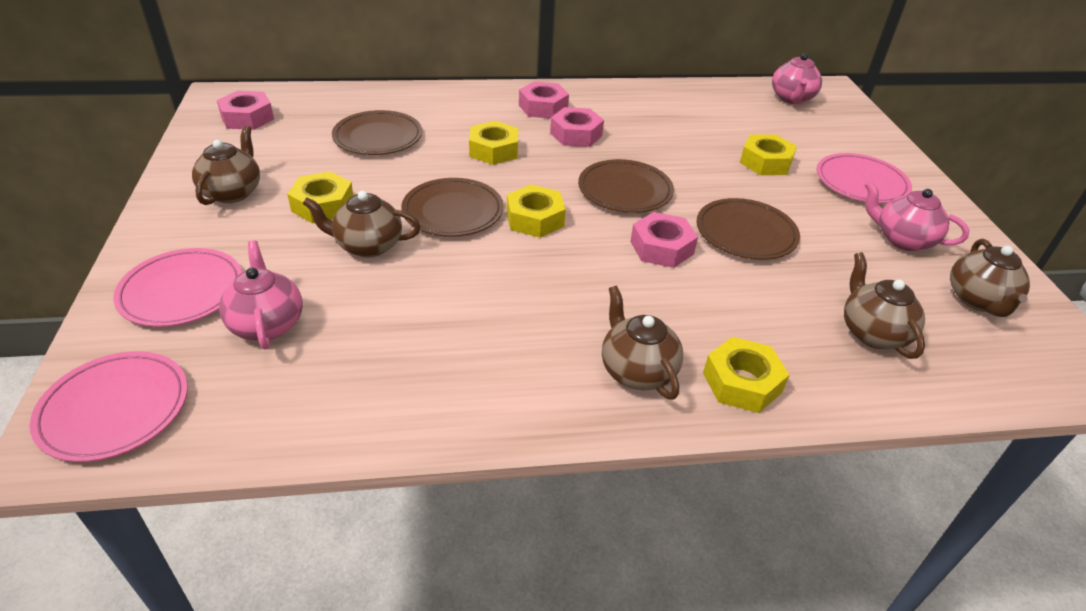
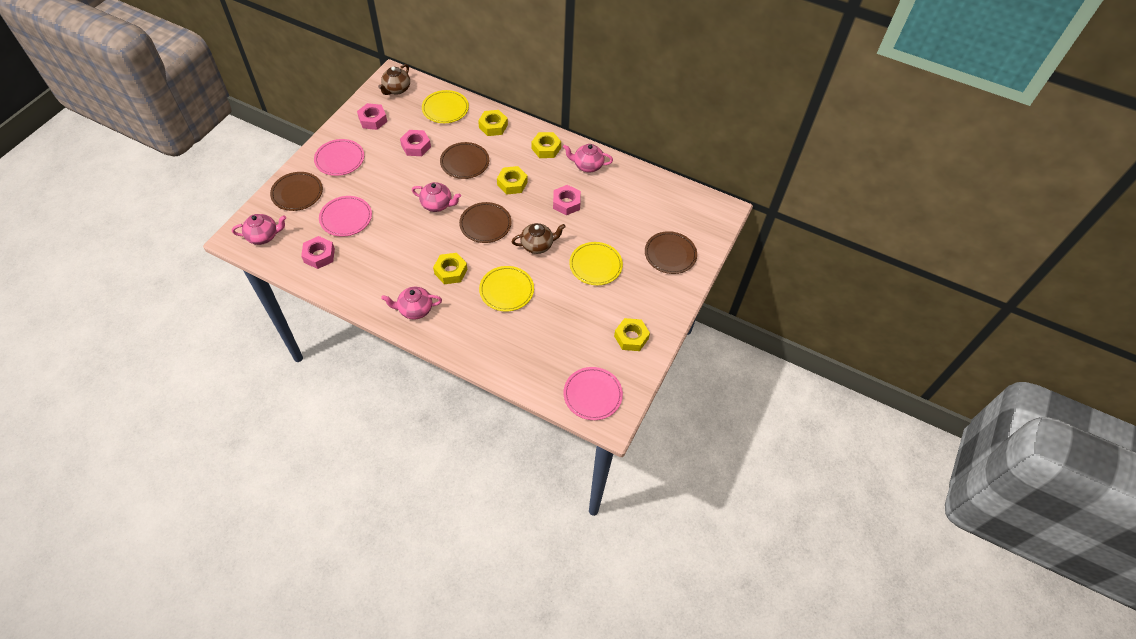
brown teapot: [192,125,260,205] [303,191,421,258] [602,286,683,400] [844,252,925,359] [950,239,1030,317] = 5 -> [378,64,410,95] [511,223,566,254] = 2
pink teapot: [219,241,303,350] [772,53,822,104] [865,181,969,251] = 3 -> [232,214,286,245] [381,287,442,319] [412,182,461,212] [563,144,613,172] = 4
yellow plate: none = 0 -> [422,90,469,123] [479,266,534,312] [569,242,623,285] = 3

